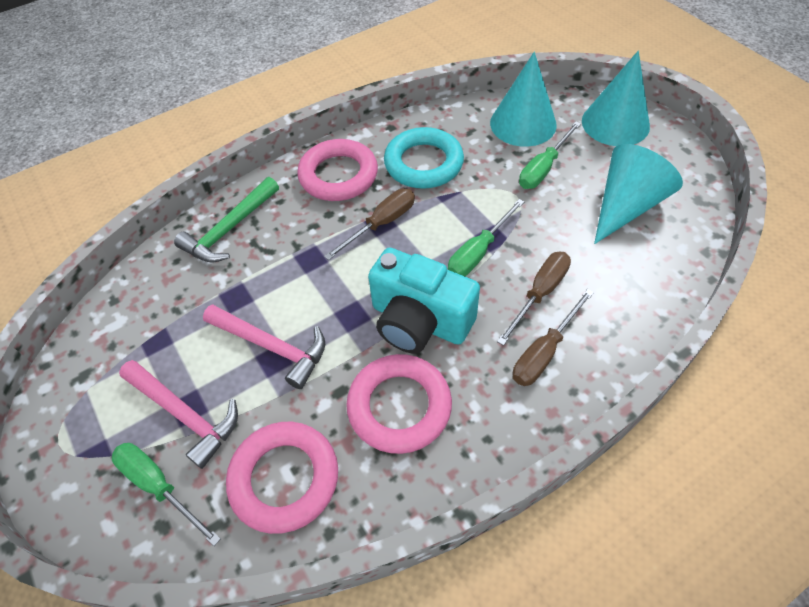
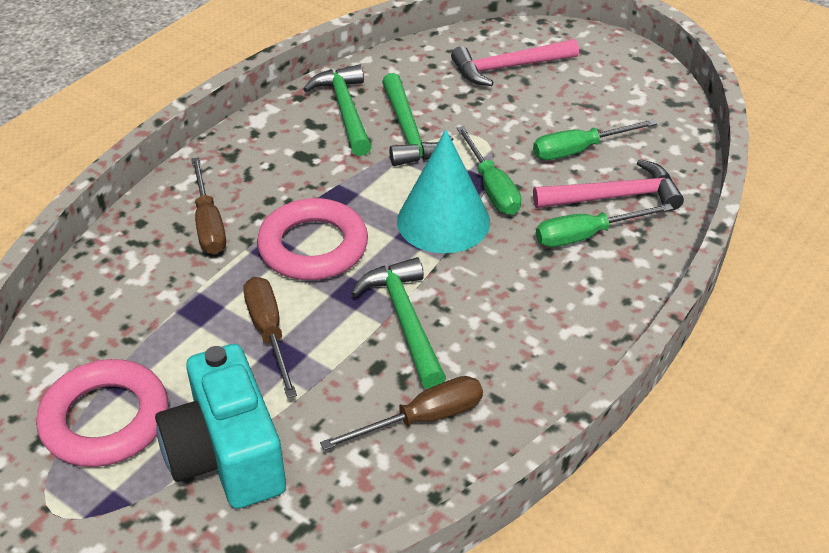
green hammer: [174,177,279,263] = 1 -> [303,64,372,156] [351,257,446,389] [382,73,453,166] = 3
pink ring: [226,422,338,534] [297,139,378,201] [346,354,452,454] = 3 -> [36,359,168,467] [257,198,368,280] = 2
turquoise cone: [490,52,557,147] [582,51,650,146] [594,144,683,244] = 3 -> [397,129,490,253] = 1
turquoise ring: [384,127,464,189] = 1 -> none = 0

